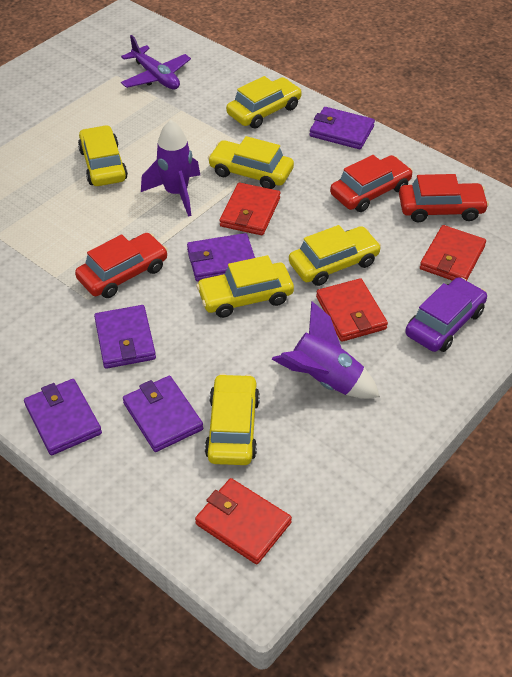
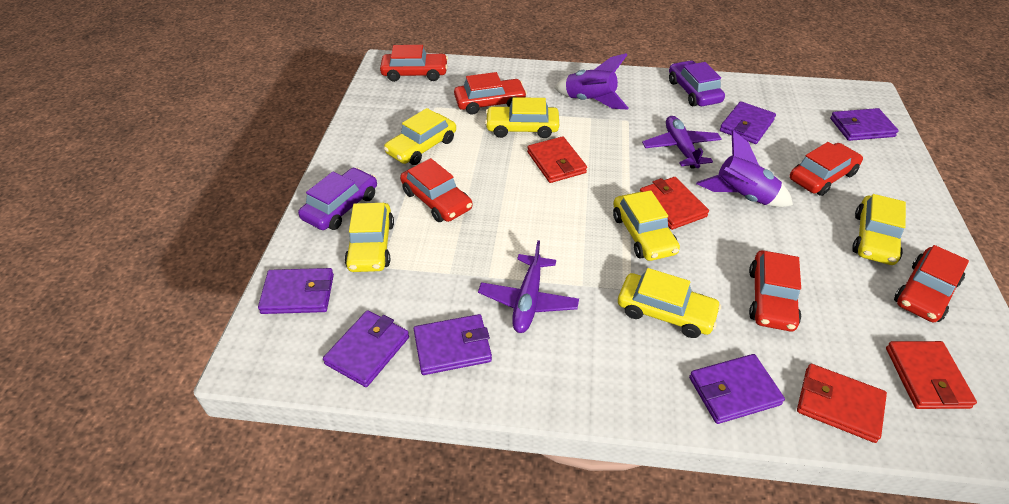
purple car: [405,277,487,352] = 1 -> [298,168,377,230] [669,60,725,106] = 2
purple plane: [121,35,191,89] = 1 -> [478,240,579,333] [642,116,722,169] = 2
purple wallet: [24,379,102,455] [94,305,156,369] [123,376,203,452] [187,233,255,282] [310,107,375,149] = 5 -> [258,268,334,314] [323,310,409,387] [414,314,492,375] [689,354,785,424] [720,101,776,144] [830,108,899,141] = 6
red car: [75,233,168,298] [330,155,413,212] [399,174,489,223] = 3 -> [380,45,448,82] [400,158,472,222] [454,72,527,114] [749,250,801,331] [790,142,863,196] [894,245,969,322] = 6

